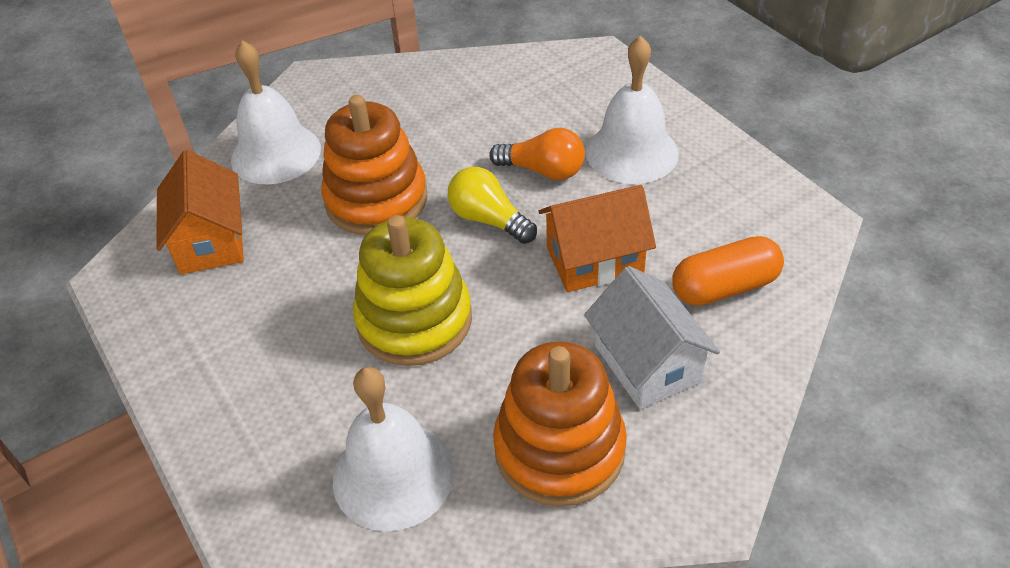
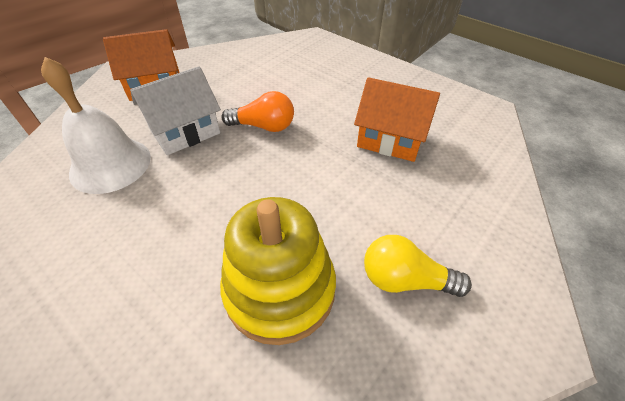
orange capsule: [672,236,784,306] = 1 -> none = 0
orange stacking toy: [321,95,428,235] [493,341,627,507] = 2 -> none = 0
white bell: [231,40,321,184] [333,367,454,531] [586,35,679,184] = 3 -> [41,57,151,194] = 1

